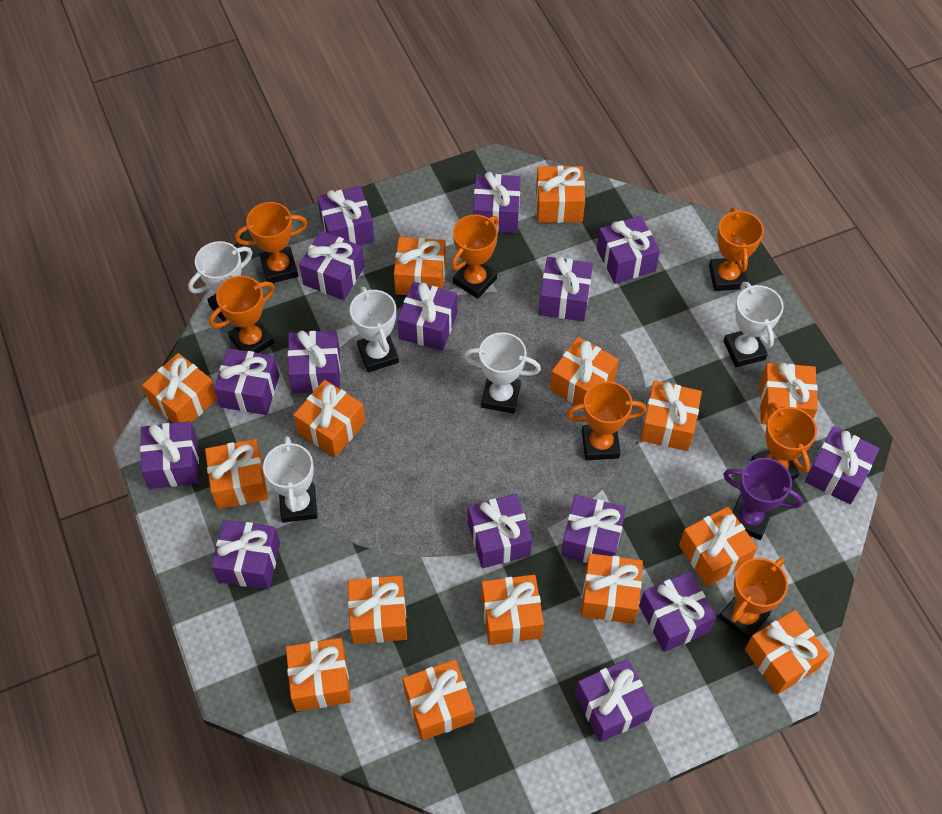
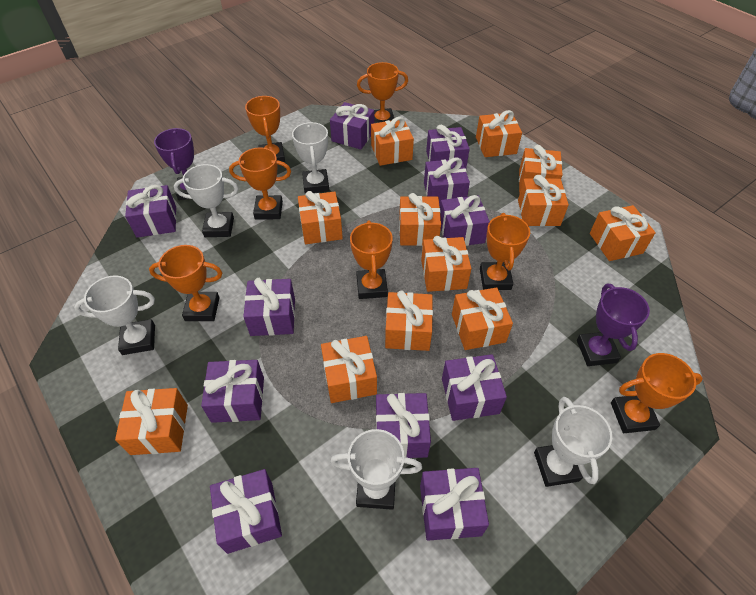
orange gift: [142,353,217,423] [205,439,268,509] [286,638,351,711] [293,380,366,457] [348,576,407,644] [394,237,446,295] [403,660,474,741] [481,575,544,645] [536,165,585,223] [550,337,619,405] [581,553,643,624] [640,381,702,451] [679,506,758,586] [745,610,829,694] [760,363,818,424] = 15 -> [115,388,188,455] [298,191,343,244] [321,336,377,403] [371,117,414,166] [385,290,433,351] [399,193,441,246] [421,236,472,292] [452,287,513,350] [476,110,522,157] [518,175,569,226] [519,145,562,193] [590,205,656,261] = 12
purple gift: [140,421,199,489] [211,520,280,589] [214,348,280,415] [288,331,341,393] [299,231,364,300] [317,186,375,245] [397,281,457,351] [468,494,532,568] [473,172,521,233] [539,256,593,321] [561,495,626,563] [575,659,654,742] [597,216,660,284] [639,571,716,652] [805,426,880,504] = 15 -> [125,185,176,237] [201,360,264,423] [210,469,282,554] [243,278,295,336] [330,102,374,149] [376,393,431,458] [420,468,489,541] [424,157,470,206] [426,125,470,169] [440,195,490,246] [442,354,507,421] = 11
purple trophy: [723,458,803,540] = 1 -> [154,128,194,200] [577,284,650,366] = 2

